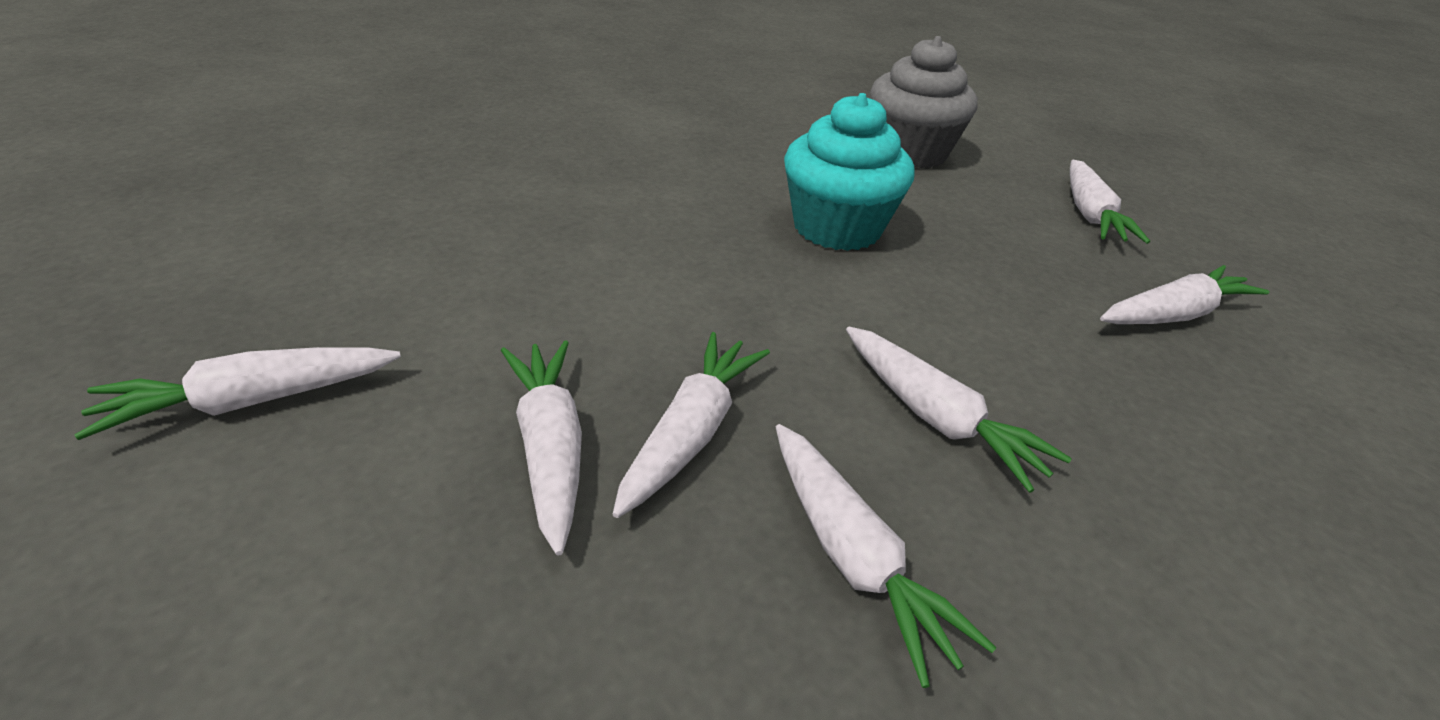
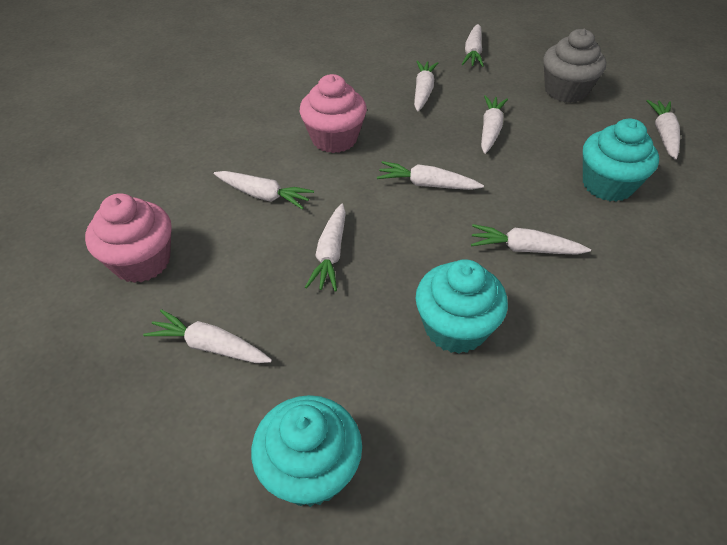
pink cupcake: none = 0 -> [85,193,172,283] [300,74,367,153] = 2
turquoise cupcake: [784,93,915,251] = 1 -> [251,395,362,507] [415,259,508,354] [583,118,659,202] = 3
white carrot: [75,347,401,440] [501,340,582,556] [613,332,770,518] [776,424,996,688] [846,326,1072,493] [1070,160,1150,244] [1100,265,1270,324] = 7 -> [143,309,272,363] [214,171,314,209] [305,204,346,292] [377,161,484,190] [414,61,438,111] [462,24,484,67] [471,224,591,255] [481,95,508,154] [646,100,680,160] = 9

